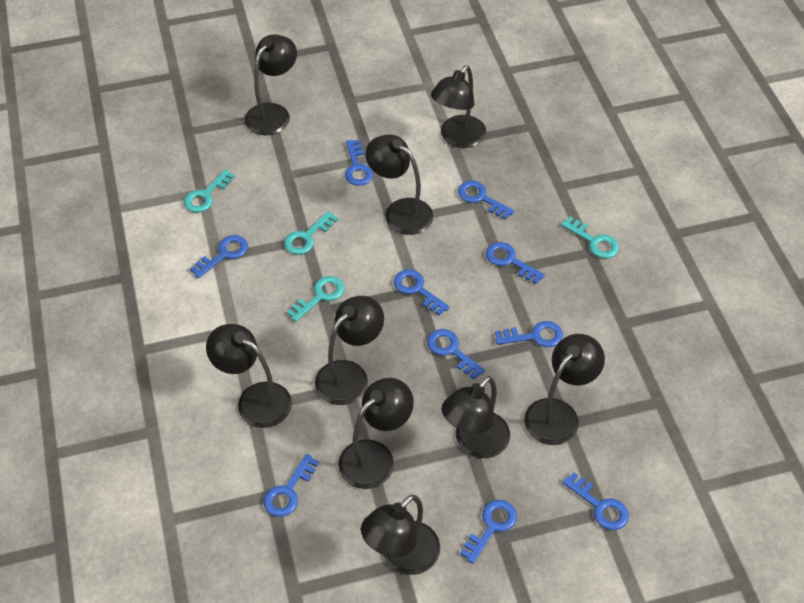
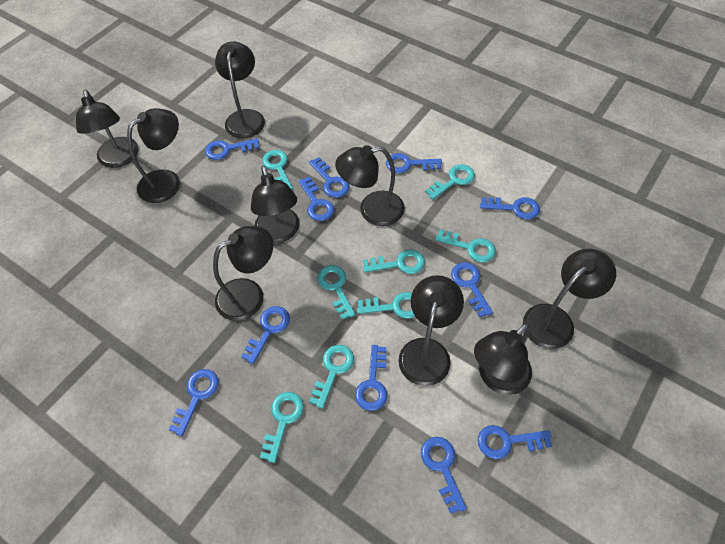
blue key: [190,235,248,278] [263,454,319,517] [345,140,373,186] [394,269,450,316] [427,329,485,379] [458,181,514,220] [460,500,517,564] [486,242,545,284] [495,321,563,347] [563,472,629,530] = 10 -> [168,369,219,436] [205,138,259,160] [241,306,290,364] [298,177,334,221] [309,157,349,198] [355,345,387,411] [386,153,442,173] [421,437,467,514] [451,262,493,317] [478,425,552,459] [480,197,540,219] = 11
turquoise key: [184,169,235,212] [284,211,338,255] [287,276,344,322] [561,217,619,258] = 4 -> [260,392,304,463] [262,150,293,189] [309,345,354,409] [317,265,356,320] [357,292,415,319] [363,249,425,274] [425,164,475,200] [435,229,496,262] = 8

